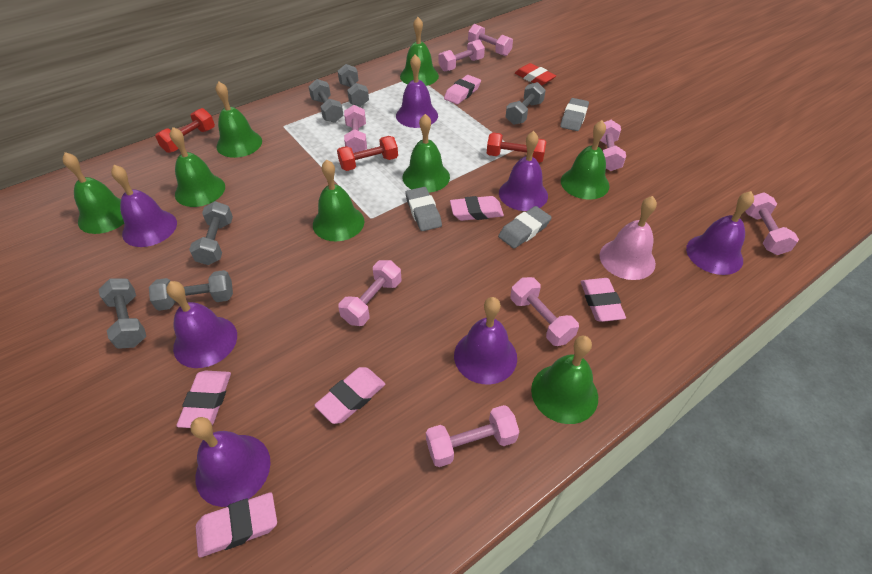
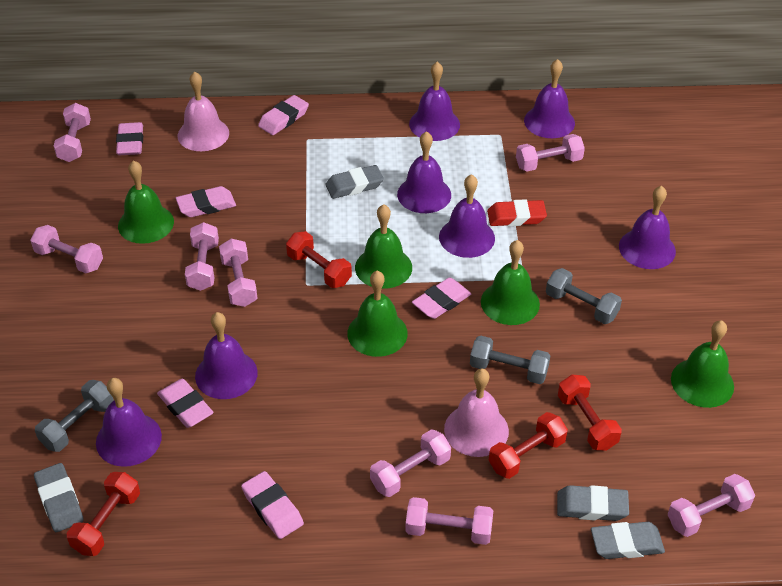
green bell: [62,152,124,234] [170,127,225,207] [215,82,262,158] [313,159,365,241] [400,17,439,86] [402,114,450,193] [531,336,598,424] [561,120,609,200] = 8 -> [118,160,174,244] [347,271,408,357] [355,204,412,289] [481,240,540,325] [671,321,734,408] = 5
grey dumbbell: [98,278,146,349] [149,270,233,311] [189,201,233,265] [308,79,343,123] [338,64,369,107] [506,82,546,125] = 6 -> [35,380,114,452] [470,336,551,384] [546,268,622,324] = 3
grey eraser: [405,187,442,231] [498,206,552,248] [560,98,589,131] = 3 -> [34,463,84,532] [325,165,384,199] [557,485,629,521] [591,522,665,559] = 4
pink bell: [599,196,657,280] = 1 -> [178,71,229,151] [444,369,509,457] = 2
red dumbbell: [155,108,215,153] [337,136,398,171] [487,132,547,163] = 3 -> [67,472,140,556] [286,231,352,288] [489,412,568,479] [558,375,622,450] = 4

